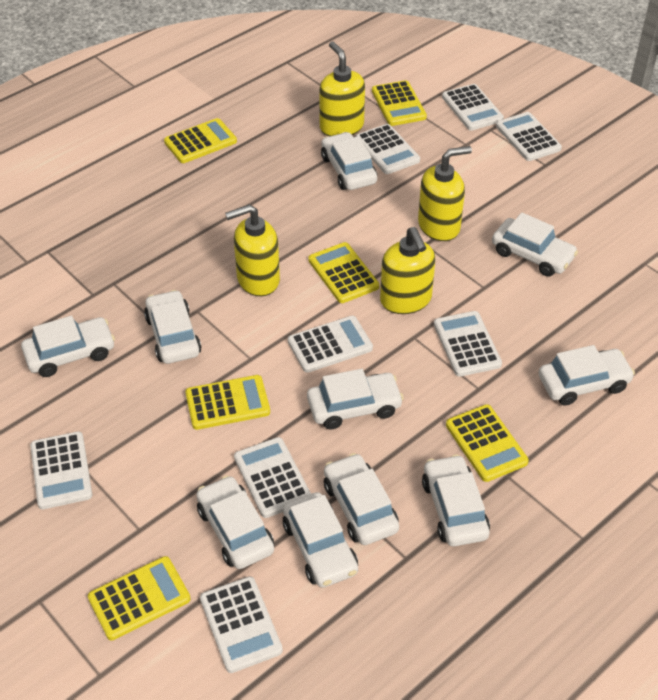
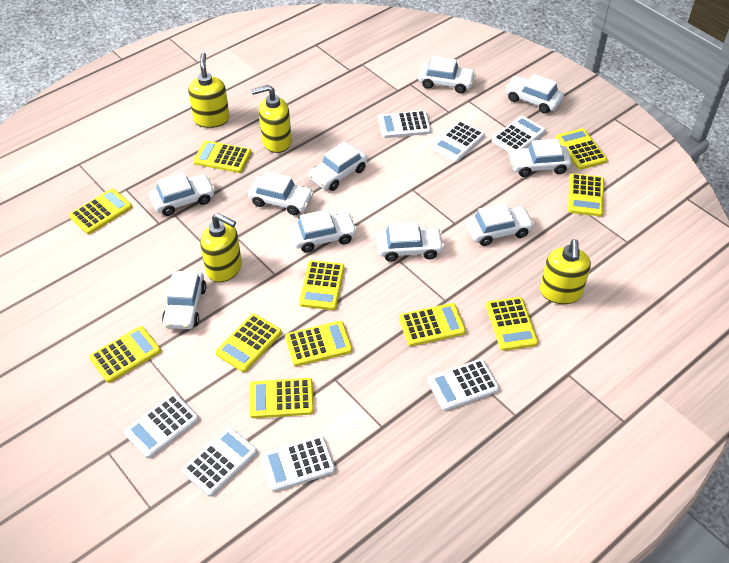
white calculator: [30,431,92,509] [200,576,283,673] [234,437,311,518] [288,316,373,373] [355,124,420,174] [434,311,502,377] [442,84,504,131] [496,112,562,161] = 8 -> [124,393,199,458] [182,427,257,497] [261,435,335,492] [378,111,431,138] [427,359,499,411] [431,121,485,162] [492,116,546,152] = 7
yellow calculator: [88,556,190,640] [164,118,237,163] [185,375,270,430] [308,242,379,303] [372,80,427,126] [446,404,529,482] = 6 -> [69,188,132,234] [89,326,161,383] [193,140,251,173] [215,314,282,372] [249,378,314,418] [285,321,352,366] [299,260,344,310] [399,303,466,346] [486,297,538,351] [556,128,607,170] [568,173,604,216] = 11

